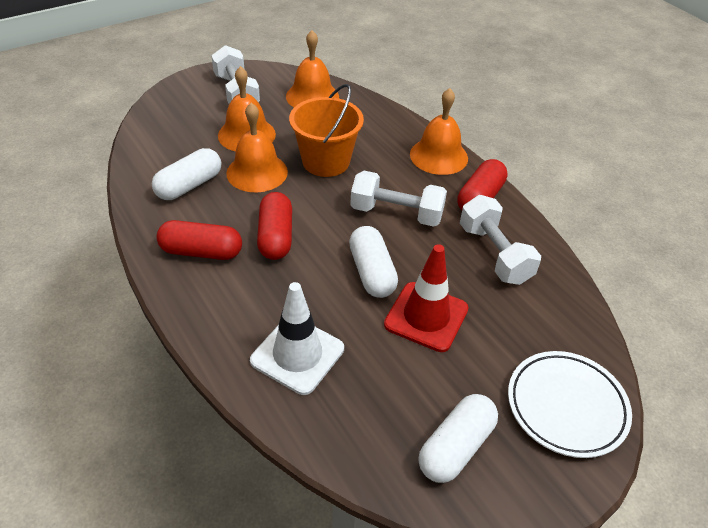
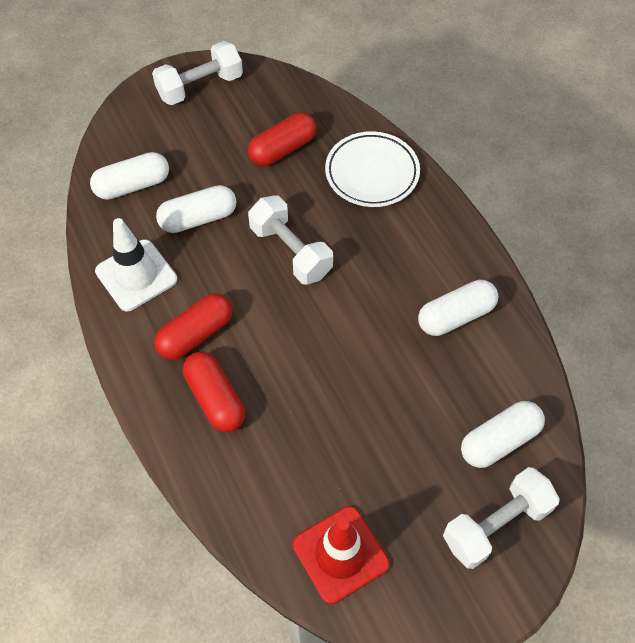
orange bell: [218,66,276,151] [226,103,288,192] [286,30,339,107] [410,88,468,175] = 4 -> none = 0
orange bucket: [289,84,364,177] = 1 -> none = 0
white capsule: [152,148,221,200] [349,226,398,298] [419,394,498,483] = 3 -> [90,152,169,200] [156,185,236,233] [418,280,498,336] [461,401,545,468] = 4

